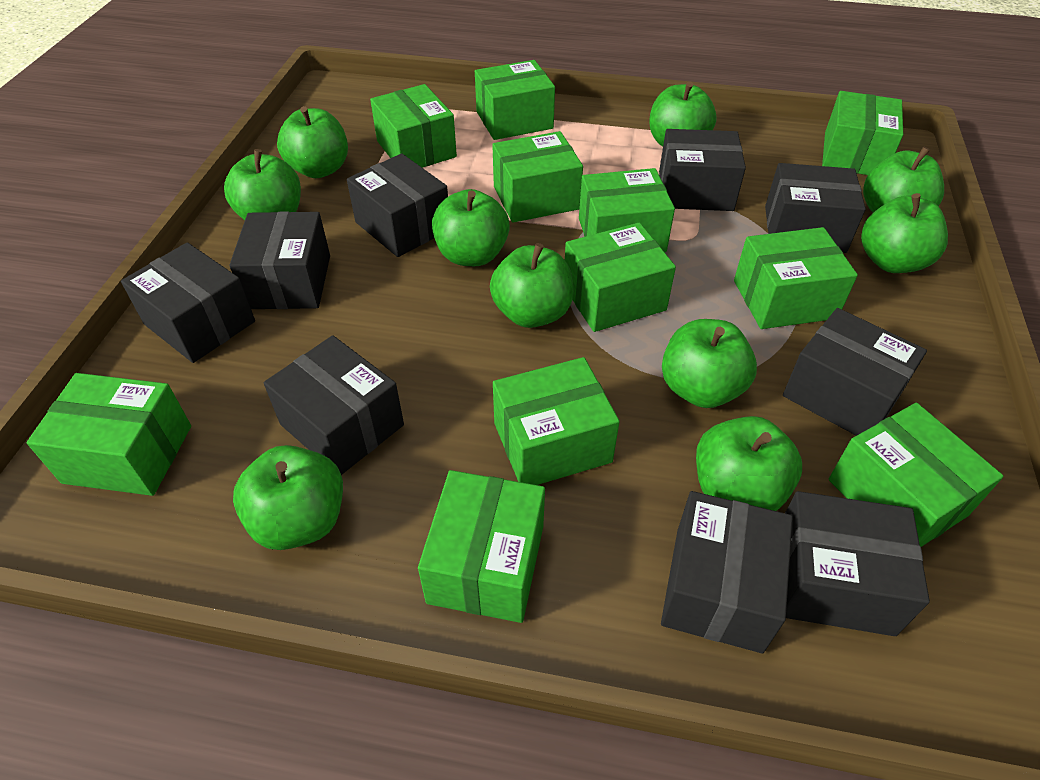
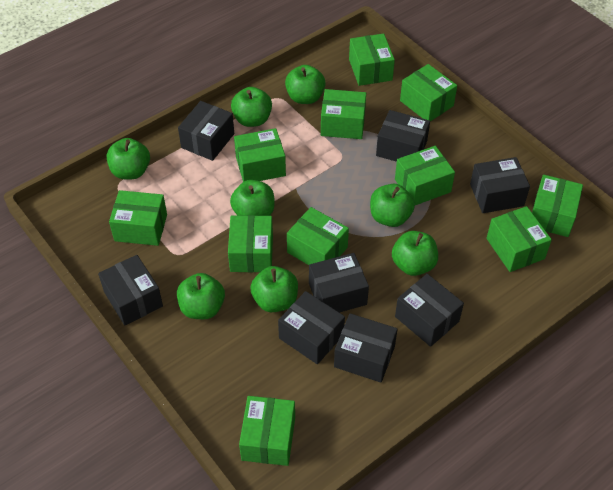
black box: [121,242,255,363] [229,212,330,309] [264,335,404,475] [347,153,448,257] [659,129,746,211] [661,491,793,653] [765,163,866,253] [783,308,927,436] [785,491,930,636] = 9 -> [98,255,163,326] [178,101,234,161] [278,291,345,364] [309,253,369,312] [334,313,397,383] [376,110,430,162] [395,274,464,347] [470,157,530,213] = 8
green apple: [224,149,301,220] [233,445,343,550] [277,106,348,178] [432,189,510,266] [490,243,574,328] [649,81,717,147] [662,319,757,408] [696,416,802,511] [861,193,948,273] [863,146,944,213] = 10 -> [107,138,150,180] [177,273,225,319] [230,180,275,216] [231,87,272,127] [250,266,298,312] [285,65,326,104] [370,184,415,227] [392,231,438,276] = 8

